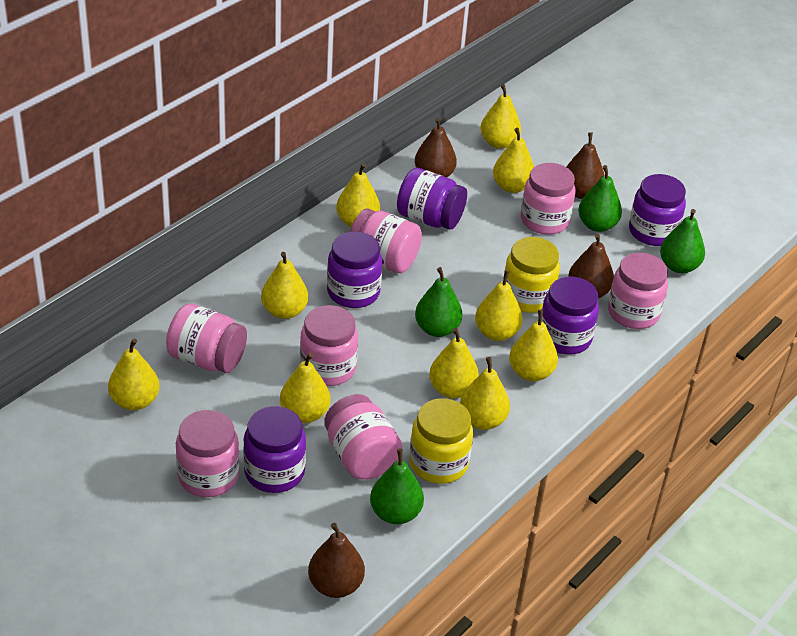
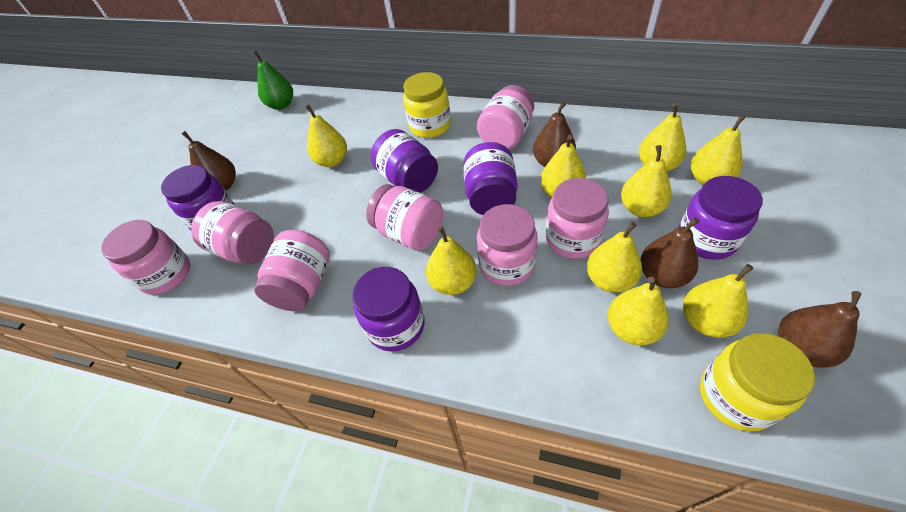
green pear: [370,448,424,524] [415,267,463,337] [578,165,622,232] [660,209,705,273] = 4 -> [253,51,293,110] = 1
yellow pear: [108,339,160,411] [261,252,308,319] [280,353,330,423] [336,163,380,227] [429,328,479,399] [460,357,510,430] [475,270,523,341] [480,84,521,149] [493,128,534,193] [509,310,558,381] = 10 -> [305,104,347,167] [426,226,477,295] [541,135,586,197] [587,222,642,293] [608,277,669,345] [621,145,672,217] [639,103,686,172] [683,264,753,338] [691,115,746,185] = 9

